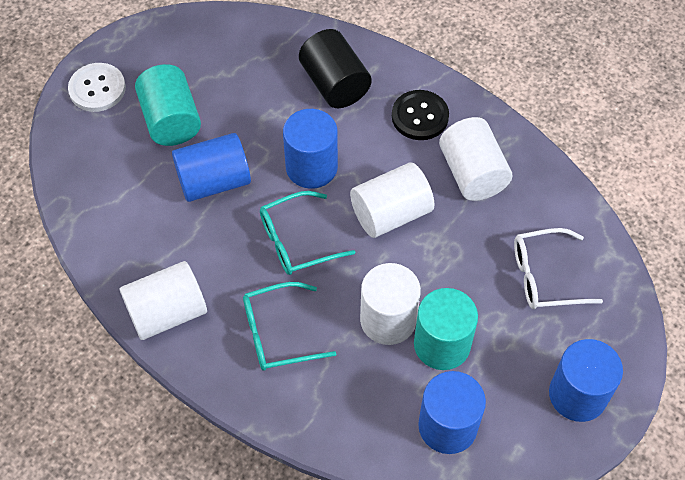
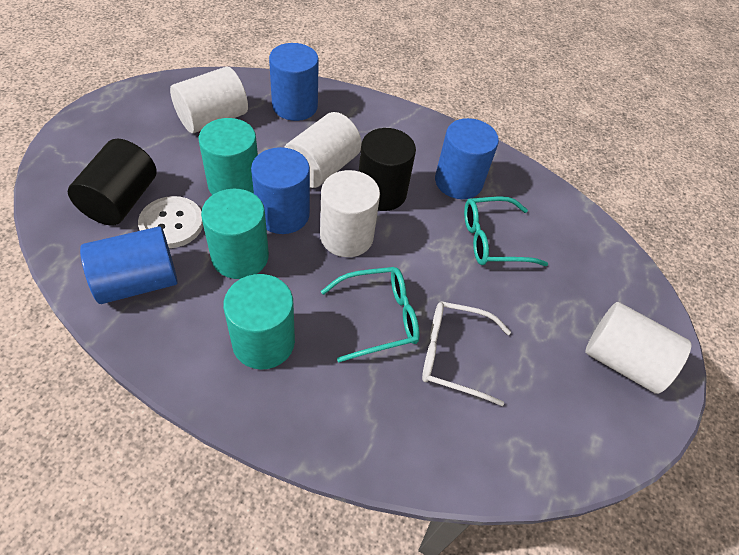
black button: [392,90,449,140] = 1 -> none = 0
black cylinder: [299,29,372,108] = 1 -> [68,139,156,226] [359,128,416,211] = 2
turquoise cylinder: [135,64,201,146] [414,288,478,370] = 2 -> [199,118,258,195] [201,189,269,279] [223,274,295,370] = 3

